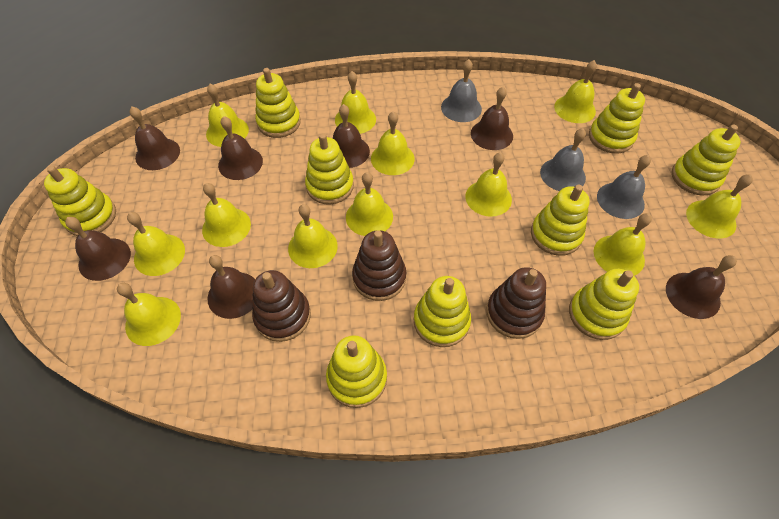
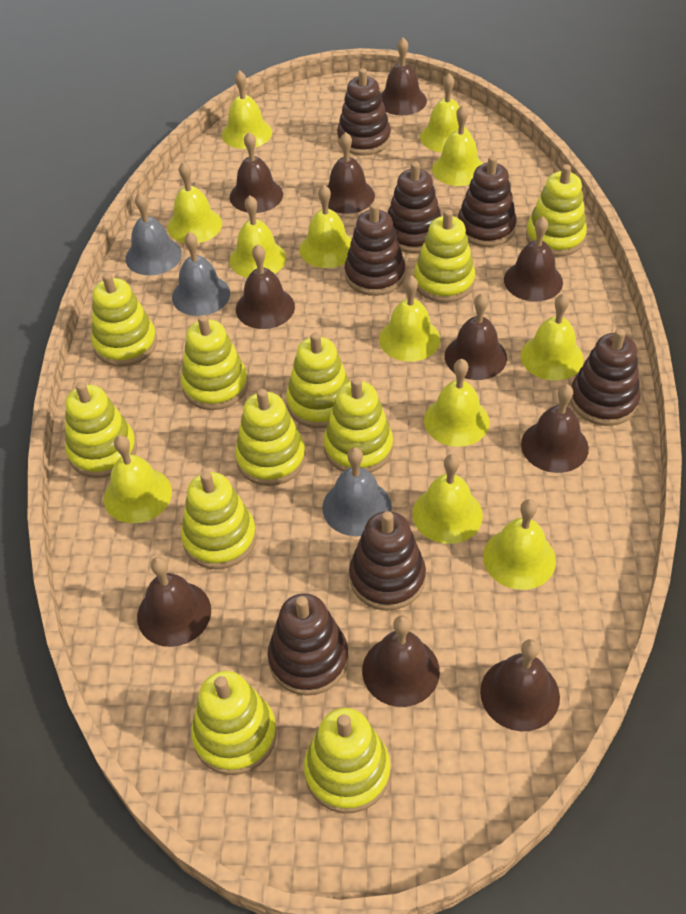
brown bell: [65,217,131,281] [130,107,180,170] [207,255,255,319] [218,116,263,180] [333,104,370,168] [471,87,513,150] [666,255,737,319] = 7 -> [137,557,211,647] [230,132,283,213] [236,244,295,329] [327,132,375,214] [362,615,440,707] [381,38,427,116] [445,293,507,380] [480,639,560,731] [504,217,563,301] [521,384,589,473] = 10
brown stacking toy: [252,270,311,342] [352,230,406,301] [486,267,546,339] = 3 -> [267,593,349,696] [337,68,391,156] [345,203,405,296] [349,511,426,611] [388,162,441,253] [458,156,517,247] [570,329,640,426] = 7
yellow stacking toy: [44,166,116,236] [255,68,301,138] [305,133,354,204] [326,335,387,408] [413,276,471,347] [531,185,589,256] [569,269,639,340] [589,83,645,154] [671,124,741,195] = 9 -> [65,382,137,478] [91,273,157,367] [181,315,248,410] [181,471,257,569] [191,671,277,775] [235,389,306,486] [286,332,349,428] [304,708,391,813] [323,377,393,473] [414,209,475,303] [526,164,587,256] = 11

